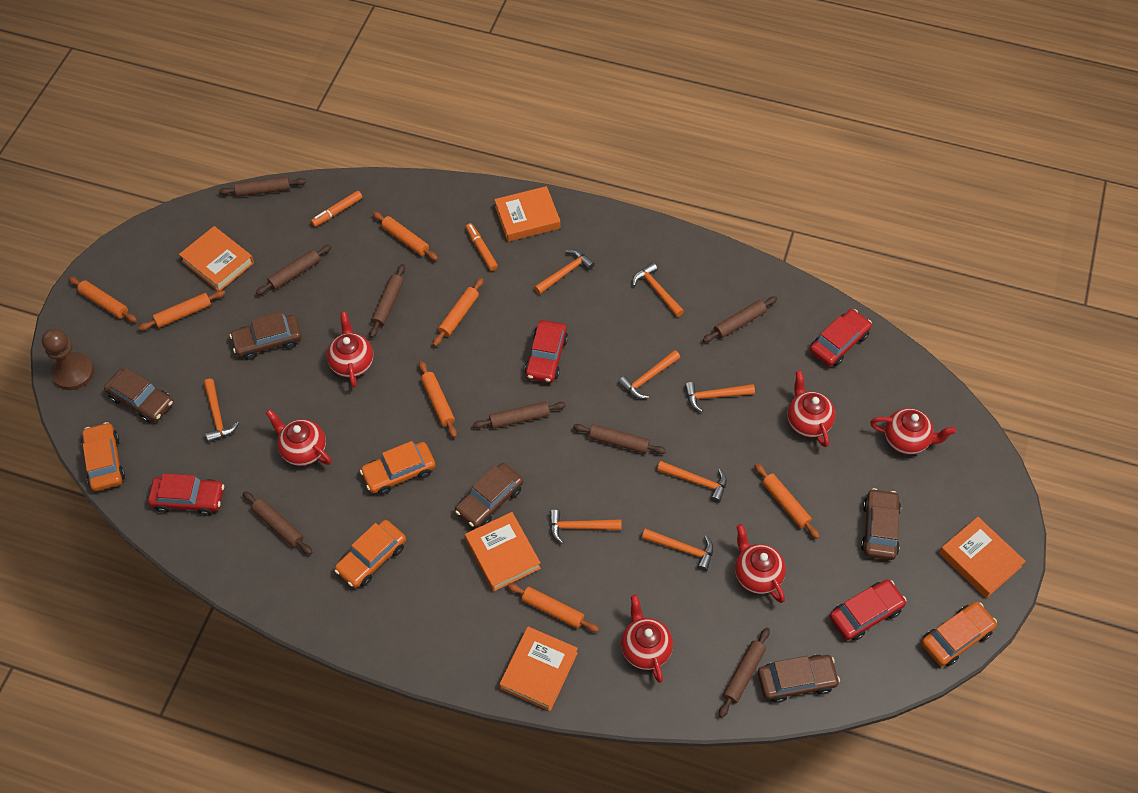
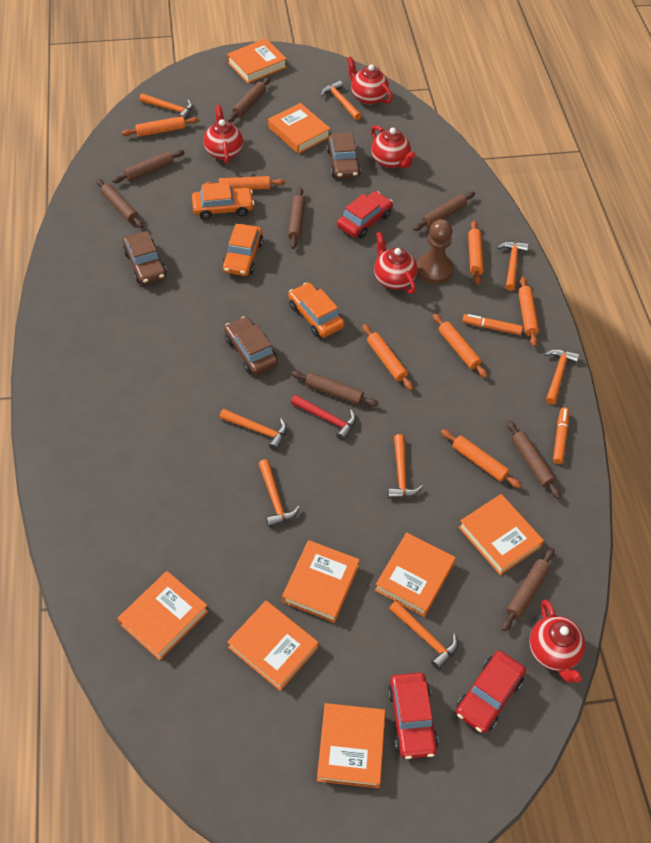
brown car: [104,368,173,423] [230,312,302,360] [455,463,523,528] [758,655,840,703] [861,488,901,560] = 5 -> [123,231,167,285] [224,316,278,375] [326,132,361,179] = 3
orange book: [179,226,254,291] [465,512,541,592] [494,186,560,242] [499,627,578,711] [939,517,1026,598] = 5 -> [117,571,208,660] [227,39,287,83] [227,601,318,691] [268,103,330,154] [282,540,360,623] [317,703,385,788] [375,532,456,617] [459,494,544,575] = 8
orange car: [81,422,125,491] [334,520,406,588] [360,441,436,495] [921,602,997,666] = 4 -> [192,182,254,220] [222,224,263,276] [288,282,345,338] = 3
red car: [148,473,224,516] [524,320,568,383] [810,309,872,366] [829,579,907,641] = 4 -> [337,191,393,238] [388,673,439,759] [456,651,526,733] = 3
red hammer: none = 0 -> [291,395,356,441] = 1
red teapot: [266,409,331,466] [327,312,373,388] [621,595,673,683] [735,524,786,603] [787,370,835,447] [870,408,956,455] = 6 -> [204,105,243,164] [347,56,393,105] [371,125,416,168] [374,232,417,294] [529,600,585,683] = 5

